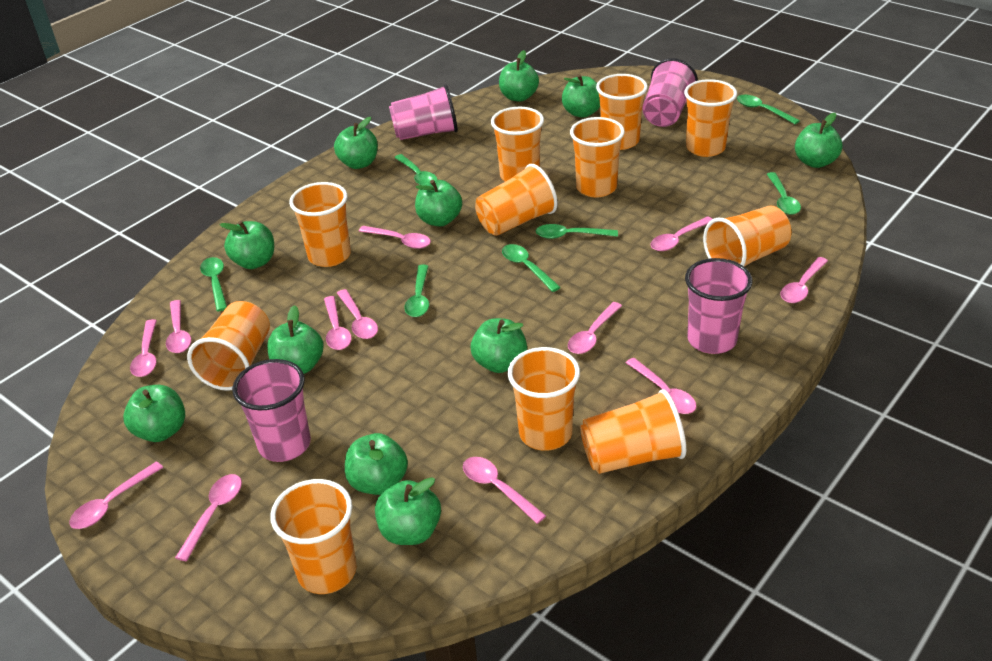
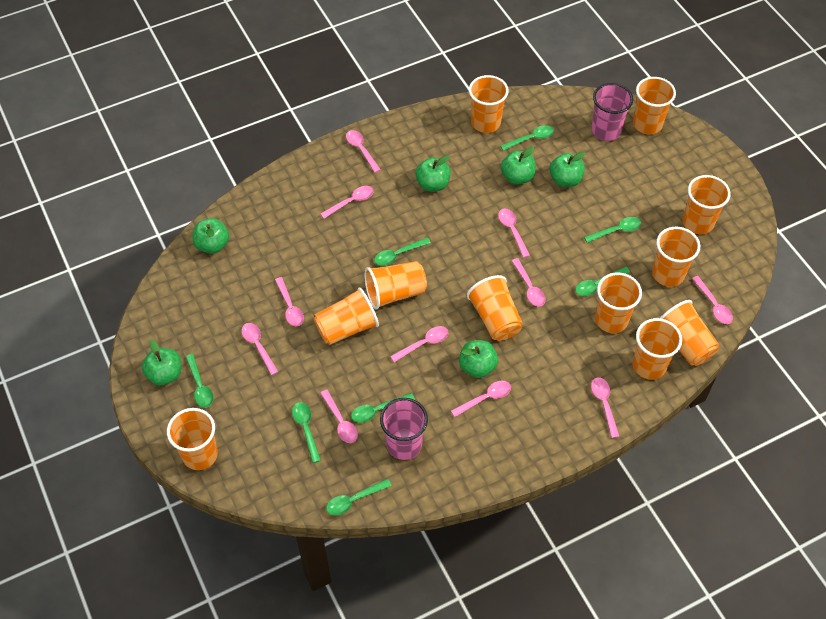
green apple: [123,385,185,442] [220,221,274,269] [267,305,324,374] [334,117,378,169] [345,433,408,495] [375,477,441,545] [415,180,462,226] [471,318,527,373] [499,50,539,102] [562,74,600,118] [795,113,842,168] = 11 -> [142,340,181,386] [193,218,229,254] [415,155,451,192] [459,340,498,378] [501,146,536,185] [549,152,586,187] = 6
green spoon: [200,257,227,311] [394,154,437,185] [405,265,429,317] [502,244,561,292] [536,224,618,239] [737,95,800,124] [767,172,801,215] = 7 -> [185,354,214,408] [292,402,321,463] [326,479,392,515] [351,393,415,423] [374,238,431,266] [500,125,554,151] [576,267,630,296] [584,217,641,243] = 8
pink cup: [232,359,311,462] [389,84,458,140] [642,58,698,127] [685,258,753,354] = 4 -> [380,398,428,460] [591,83,633,141] = 2
pink spoon: [69,462,164,529] [130,319,157,377] [166,300,191,353] [175,474,242,561] [324,296,352,350] [337,289,378,339] [359,226,431,249] [463,457,546,524] [568,302,622,354] [626,358,696,414] [650,216,712,251] [780,257,828,303] = 12 -> [241,323,278,375] [275,277,304,326] [320,389,358,443] [321,186,374,219] [346,130,381,173] [390,326,449,362] [451,381,511,417] [498,208,530,258] [512,258,546,307] [591,377,620,438] [692,276,733,324] = 11

